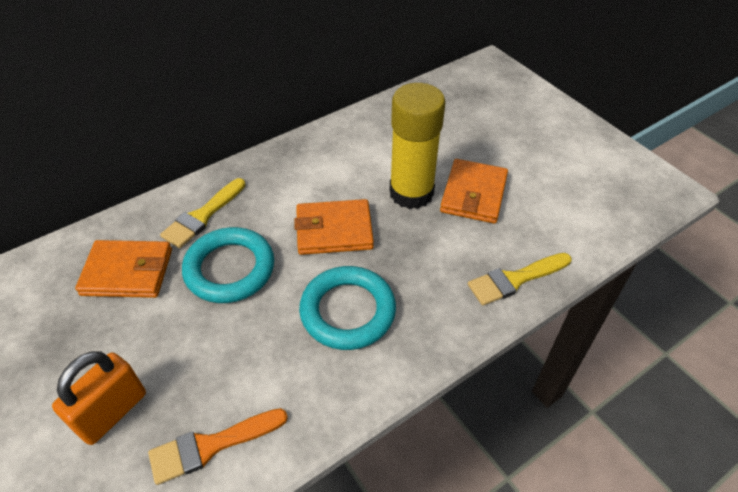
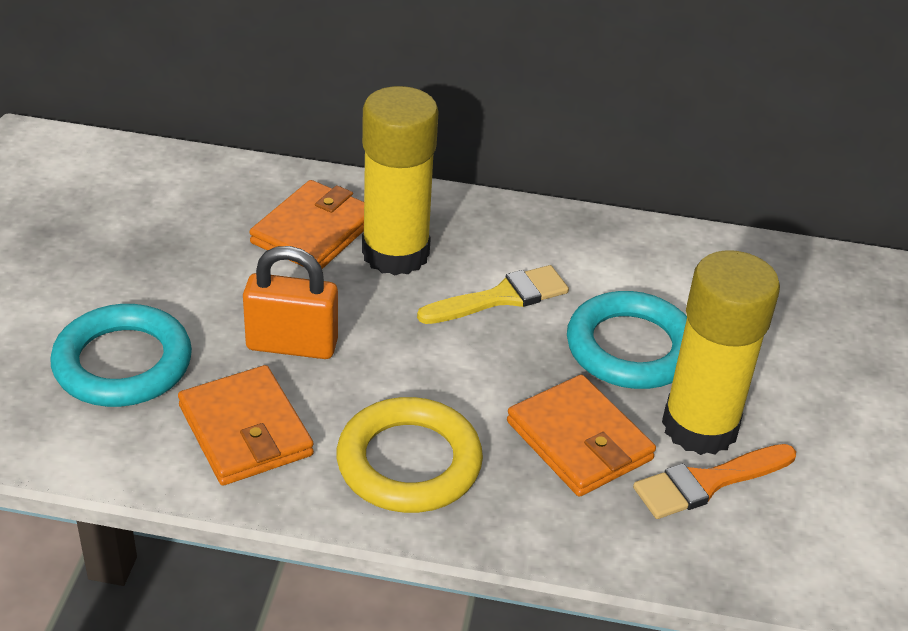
yellow brush: [160,178,246,248] [468,253,572,306] = 2 -> [417,265,569,324] = 1
yellow glue stick: [389,83,445,209] = 1 -> [362,86,439,275] [662,250,780,455] = 2
yellow ring: none = 0 -> [337,397,483,513] = 1

